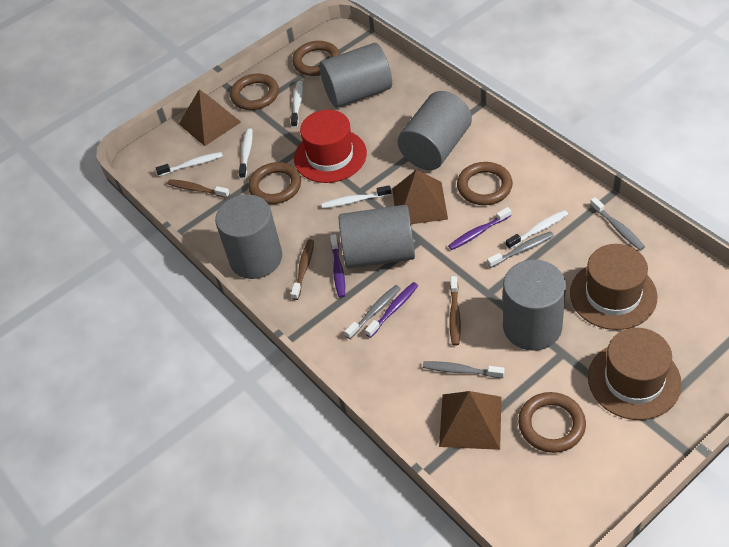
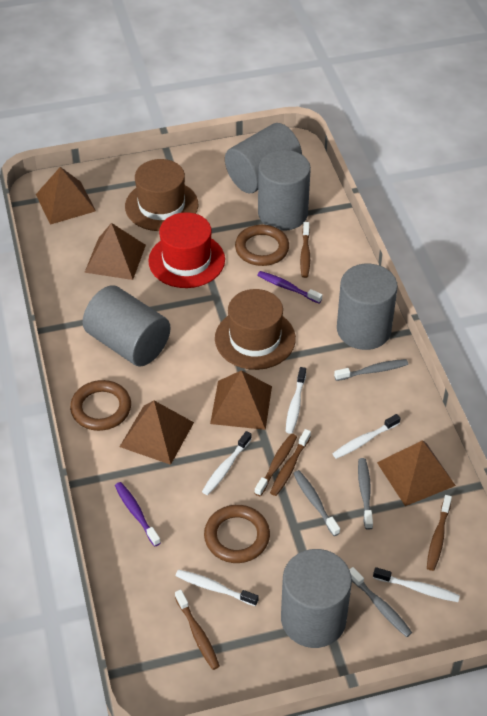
brown pyramid: [179,89,241,146] [392,169,448,224] [439,391,502,450] = 3 -> [36,167,96,225] [84,223,146,280] [120,401,194,465] [210,370,272,430] [377,440,456,506] = 5
brown ring: [230,74,279,110] [248,162,301,204] [292,41,340,76] [457,162,513,205] [518,392,586,453] = 5 -> [70,380,131,431] [204,505,270,563] [235,225,289,266] = 3
brown toothbrush: [167,179,230,198] [291,239,314,300] [449,276,461,346] = 3 -> [175,590,220,670] [254,434,297,496] [270,429,311,496] [300,222,310,278] [427,495,452,571] = 5
purple toothbrush: [330,234,345,298] [365,282,418,338] [448,207,511,250] = 3 -> [115,482,161,546] [257,271,322,303] = 2

